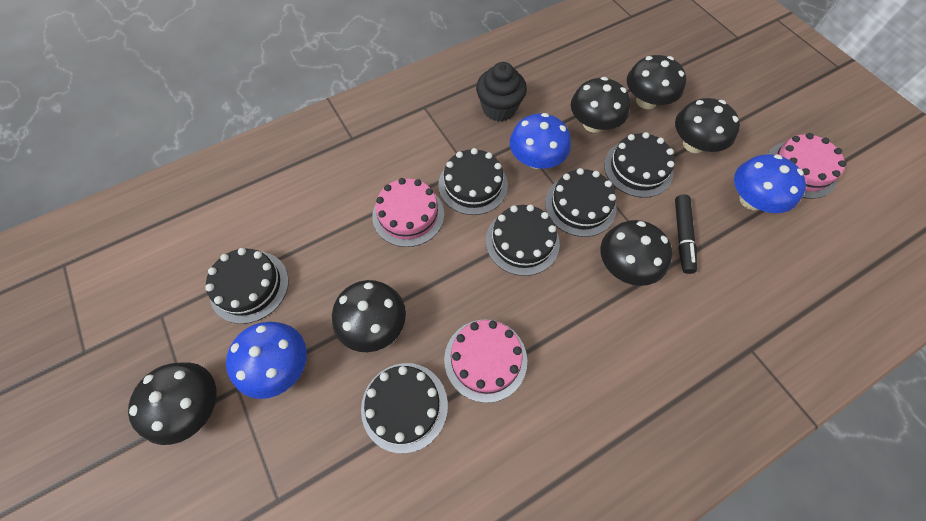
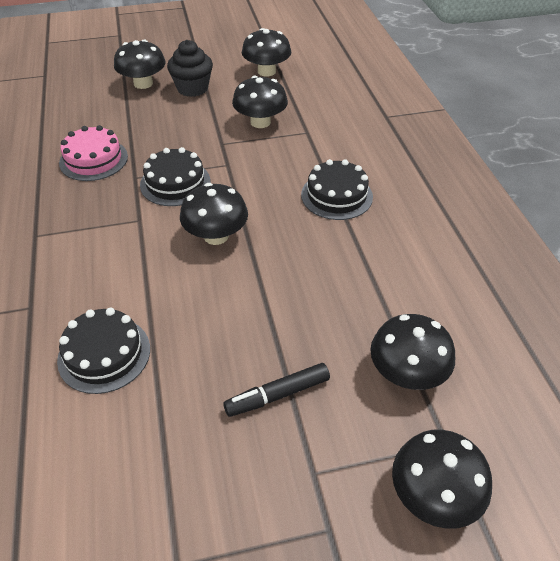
black cake: [205,248,289,324] [361,363,448,453] [438,148,508,215] [486,204,560,276] [545,168,617,237] [604,132,675,198] = 6 -> [57,308,150,394] [140,147,210,206] [301,159,373,220] = 3
blue mushroom: [226,322,307,399] [510,113,571,169] [734,154,806,213] = 3 -> none = 0
pink cake: [372,178,444,247] [444,320,527,403] [767,133,847,199] = 3 -> [59,125,128,181] = 1

